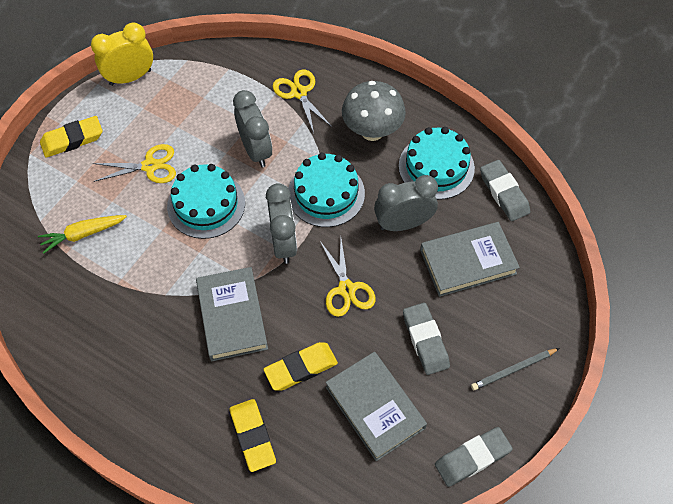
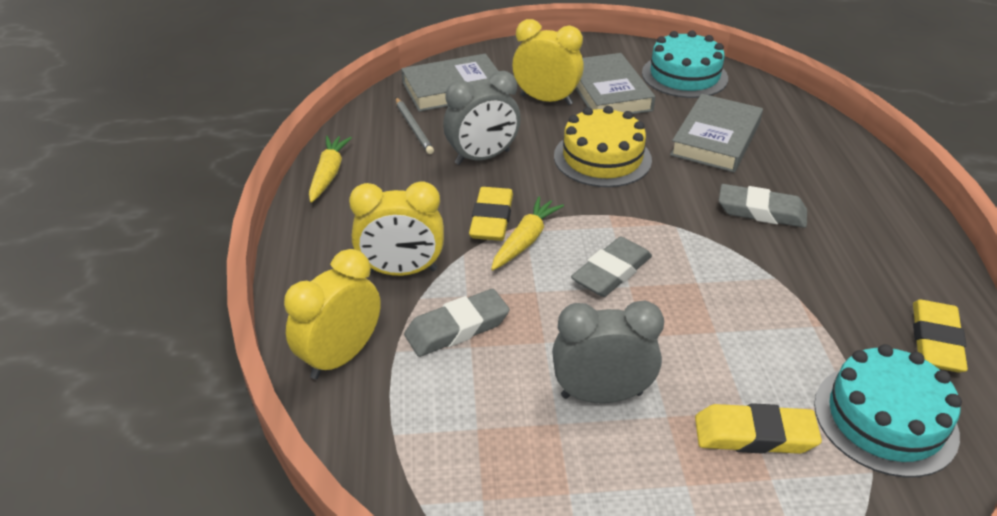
grey clock: [233,90,272,167] [266,183,297,264] [374,175,438,231] = 3 -> [443,71,521,165] [552,300,664,403] = 2
grey mushroom: [342,81,406,141] = 1 -> none = 0
turquoise cake: [167,164,245,239] [288,152,365,227] [399,127,475,200] = 3 -> [642,30,728,98] [814,344,962,477] = 2
yellow cake: none = 0 -> [554,106,652,187] = 1
yellow carrot: [38,215,127,254] = 1 -> [309,136,352,203] [491,196,564,270] = 2
yellow clock: [91,22,153,86] = 1 -> [284,249,381,379] [349,181,444,276] [512,19,584,105] = 3
yellow scissors: [93,144,176,183] [273,69,332,133] [320,239,376,317] = 3 -> none = 0

